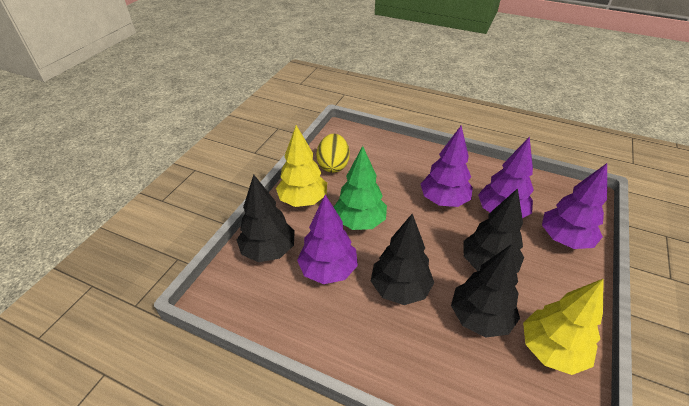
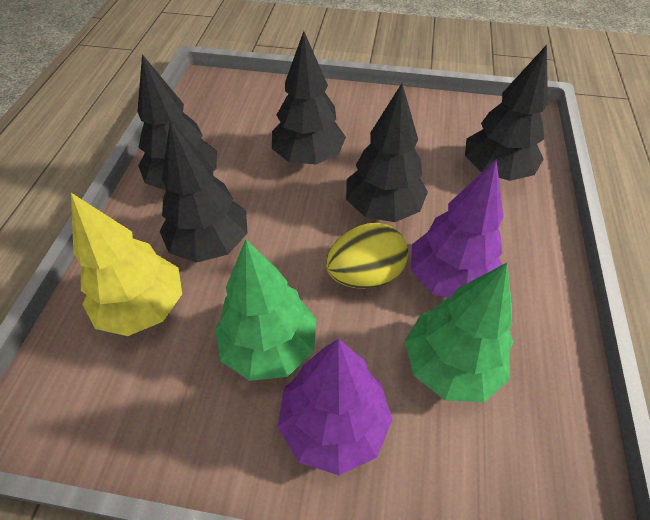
black tree: [237,175,295,262] [371,214,434,305] [451,244,520,338] [463,188,524,273] = 4 -> [137,54,217,191] [159,121,248,263] [272,31,346,164] [346,83,428,222] [465,45,548,181] = 5
green tree: [334,146,387,230] = 1 -> [215,240,317,381] [405,263,514,402] = 2
purple tree: [297,195,358,284] [421,126,473,207] [478,137,534,218] [542,163,607,249] = 4 -> [277,339,393,475] [411,160,504,298] = 2
yellow tree: [276,125,327,207] [523,278,604,375] = 2 -> [71,193,182,336] = 1

